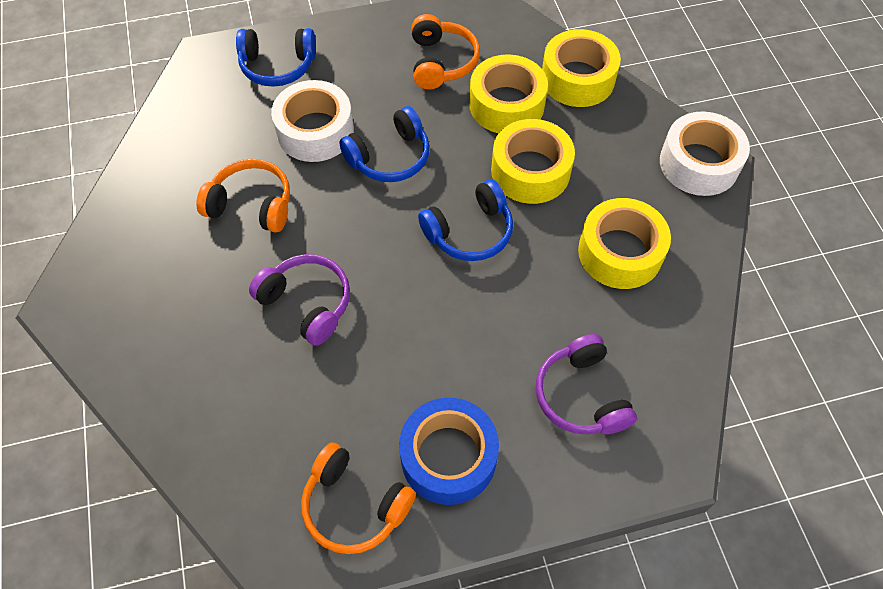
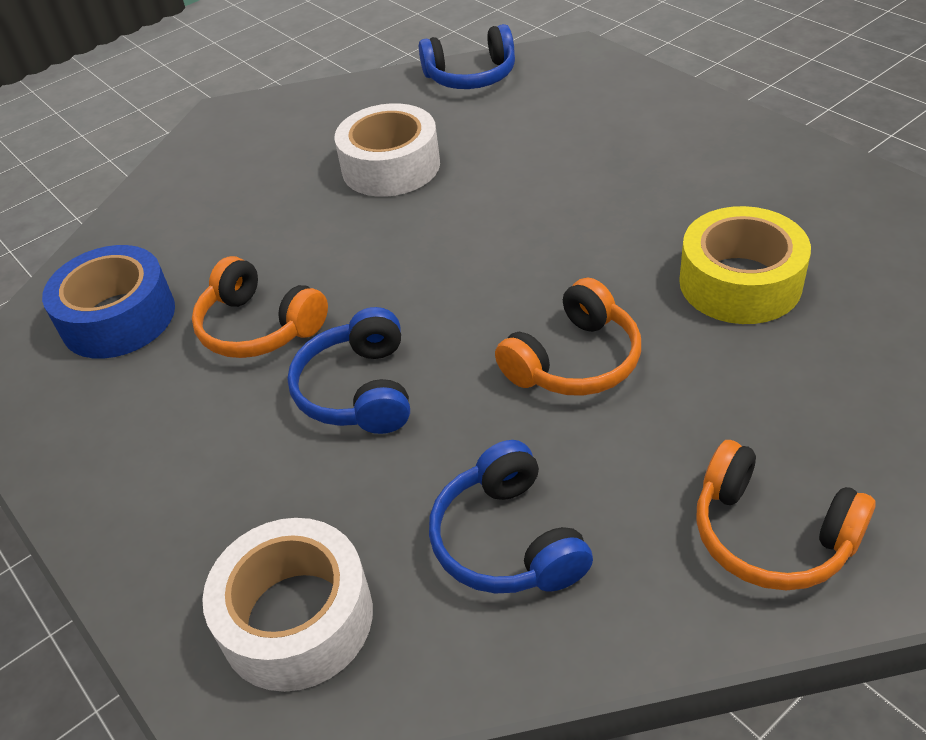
purple headphones: [249,254,350,346] [536,334,637,435] = 2 -> none = 0
yellow tape: [469,54,548,133] [491,119,575,204] [542,29,621,107] [578,198,671,289] = 4 -> [679,206,811,324] = 1

